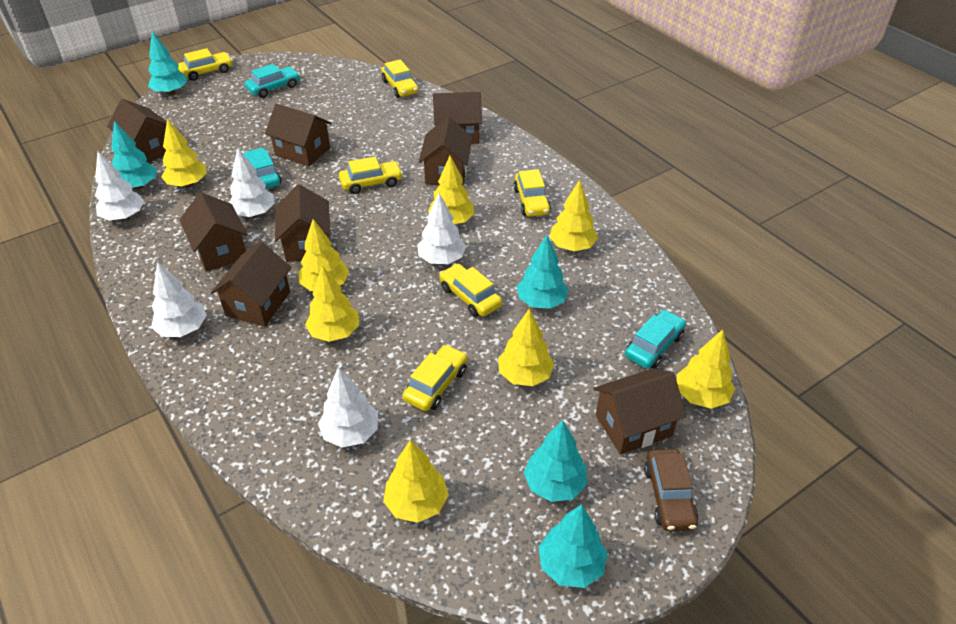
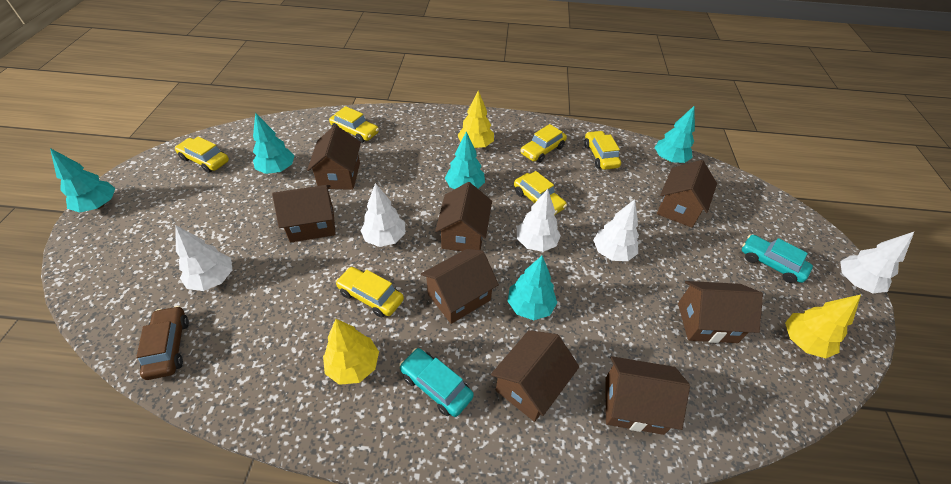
turquoise car: [243,148,282,189] [245,64,300,98] [625,310,686,369] = 3 -> [399,348,474,417] [742,235,813,283] = 2
yellow tree: [161,119,207,187] [299,219,349,291] [305,265,359,342] [383,440,449,523] [428,156,475,224] [498,308,554,386] [549,180,598,251] [677,329,735,409] = 8 -> [323,319,379,385] [457,91,494,148] [785,294,861,359] = 3

